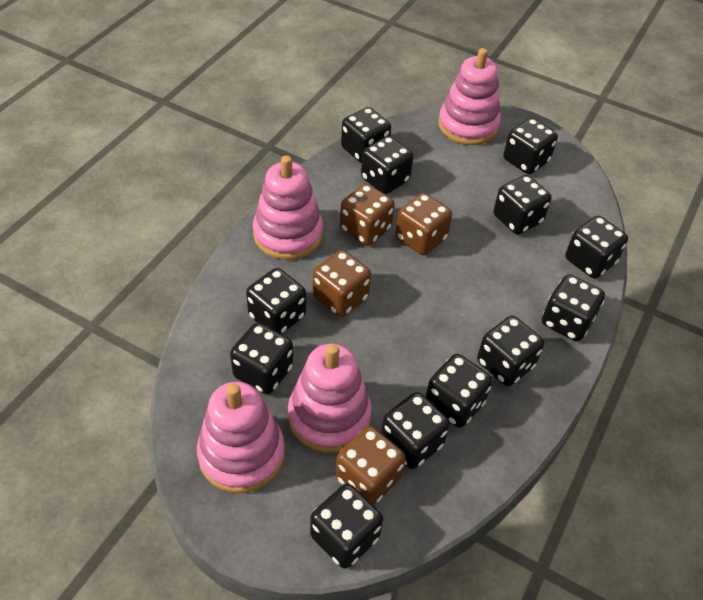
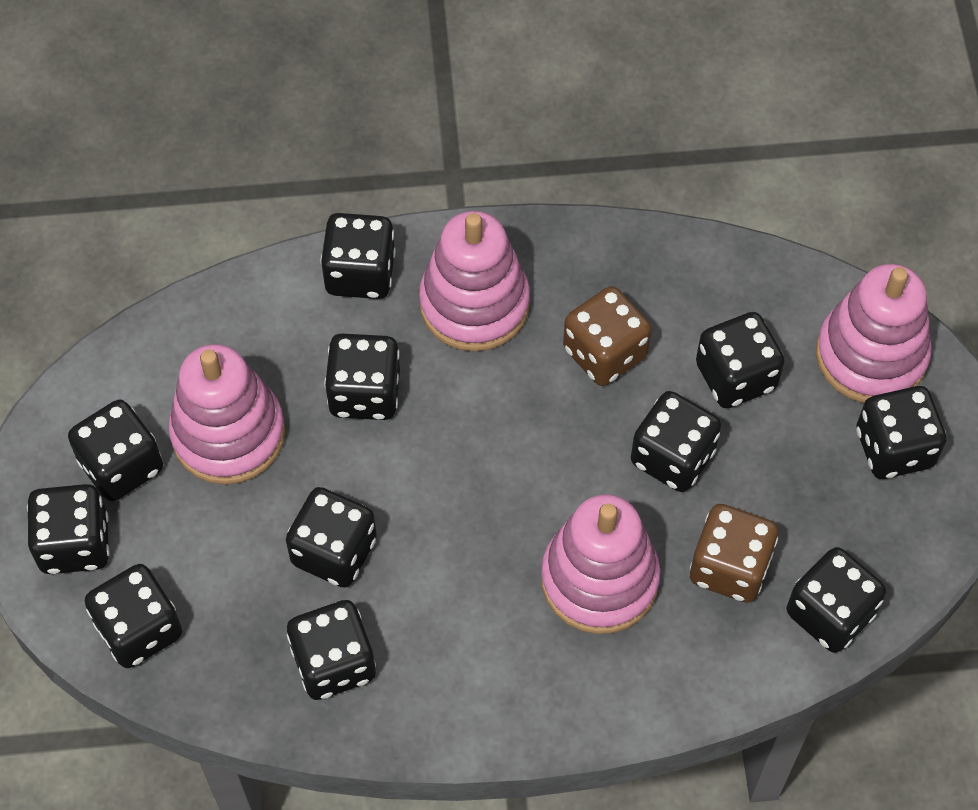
black dice: [230,323,293,395] [246,268,306,334] [310,484,383,569] [341,107,391,163] [361,136,413,194] [381,392,450,469] [426,354,492,428] [477,316,544,386] [493,175,551,235] [503,118,558,174] [542,274,605,341] [565,216,628,278] = 12 -> [27,484,109,574] [68,400,163,501] [85,564,182,668] [286,487,377,588] [287,600,376,700] [320,213,396,299] [324,333,400,420] [631,391,721,492] [696,312,785,409] [787,547,886,653] [857,386,946,479] = 11
brown dice: [313,250,371,317] [335,426,406,505] [340,184,395,246] [396,193,452,255] = 4 -> [563,286,652,386] [690,504,778,603] = 2

